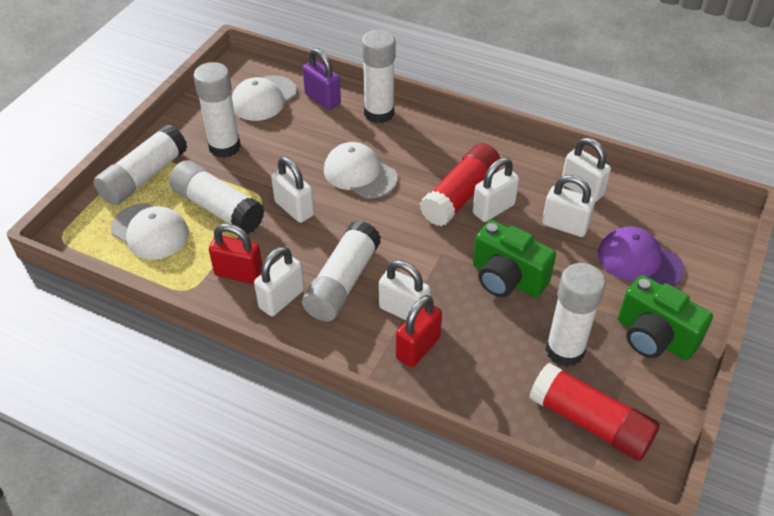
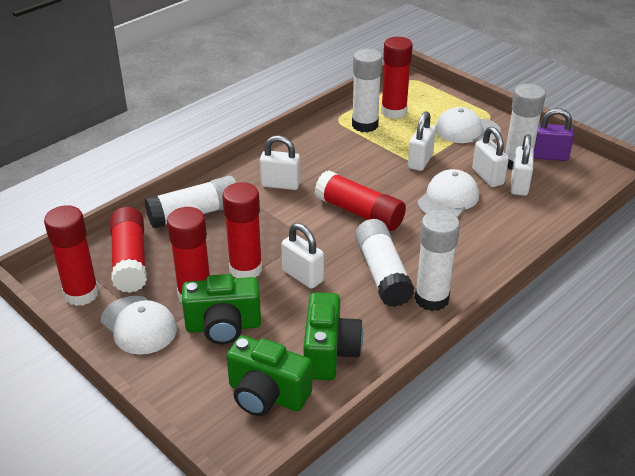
green camera: [473,220,556,298] [618,275,713,360] = 2 -> [182,274,261,345] [227,335,312,416] [304,292,363,380] = 3
purple cap: [598,226,684,287] = 1 -> none = 0
red glue stick: [420,143,500,226] [529,363,660,461] = 2 -> [44,205,99,306] [110,207,147,293] [167,207,210,302] [222,182,262,278] [315,170,406,231] [381,37,413,119] = 6
red padlock: [209,223,262,284] [396,295,442,367] = 2 -> none = 0
white glue stick: [93,124,187,205] [169,160,265,234] [194,62,241,158] [302,220,381,321] [362,30,396,123] [546,263,606,367] = 6 -> [145,176,237,228] [352,49,382,132] [355,219,414,307] [415,210,460,311] [505,84,546,170] = 5
white padlock: [254,246,304,316] [271,156,314,223] [379,260,431,320] [473,157,519,222] [542,175,595,237] [562,138,611,202] = 6 -> [260,135,301,190] [281,223,324,289] [408,111,436,171] [472,127,509,187] [511,134,534,196] = 5

